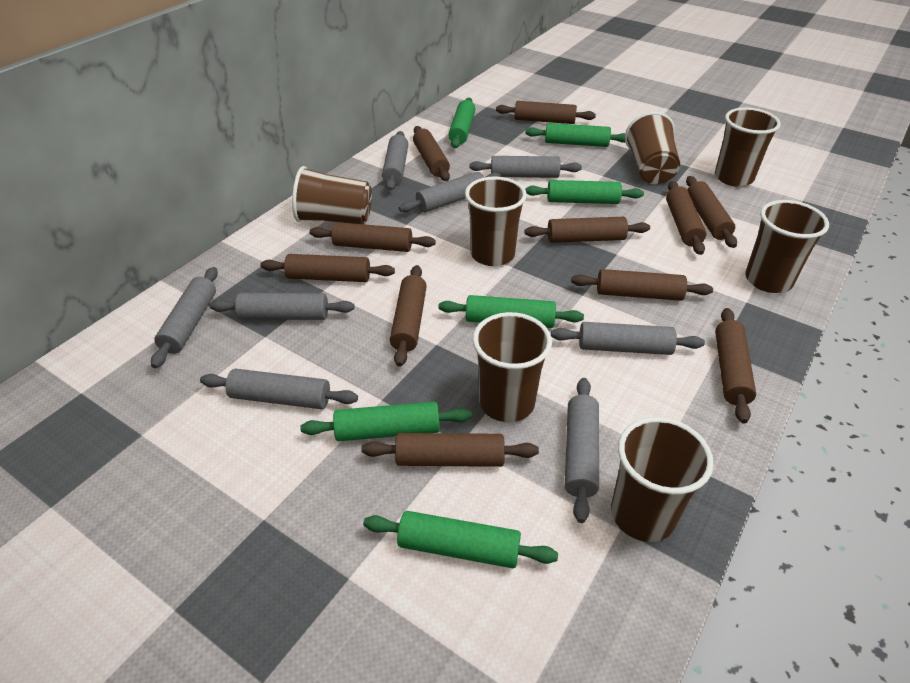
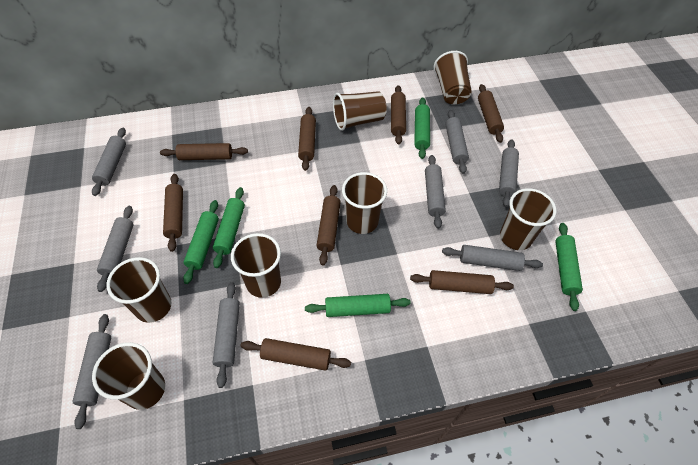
brown rolling pin: [261,254,395,282] [310,222,436,252] [361,433,539,467] [390,265,427,367] [413,126,450,181] [496,101,596,124] [524,217,650,243] [571,269,713,301] [666,181,706,255] [686,176,737,248] [715,308,756,424] = 11 -> [160,143,248,160] [163,174,183,252] [241,338,351,371] [298,107,316,171] [316,185,341,266] [391,85,406,144] [410,270,514,294] [478,84,504,143] = 8
green rolling pin: [300,402,472,441] [363,511,558,568] [438,295,584,328] [448,98,475,148] [525,123,625,147] [525,180,644,204] = 6 -> [183,200,219,284] [213,187,245,268] [305,294,411,317] [414,98,430,159] [555,223,583,311] = 5

